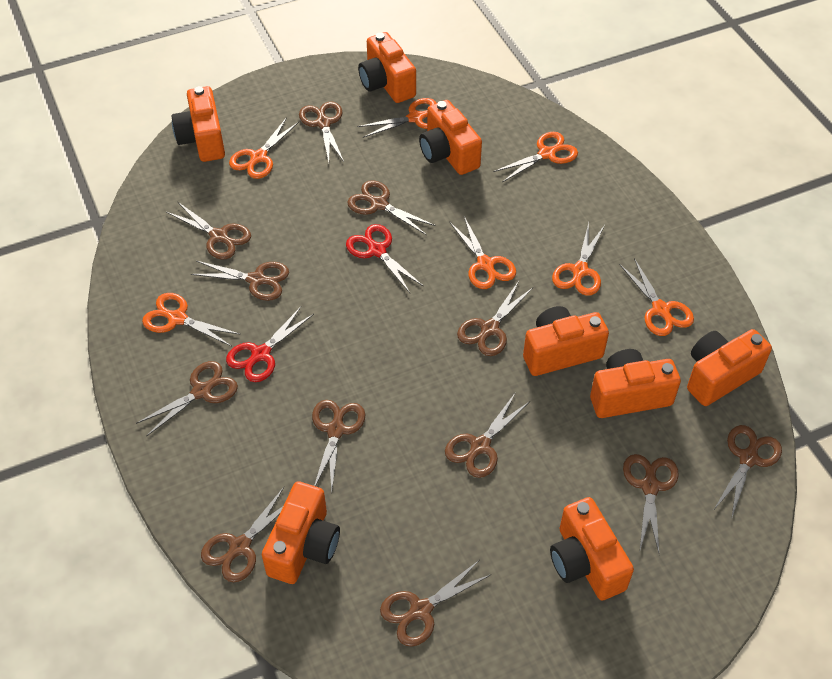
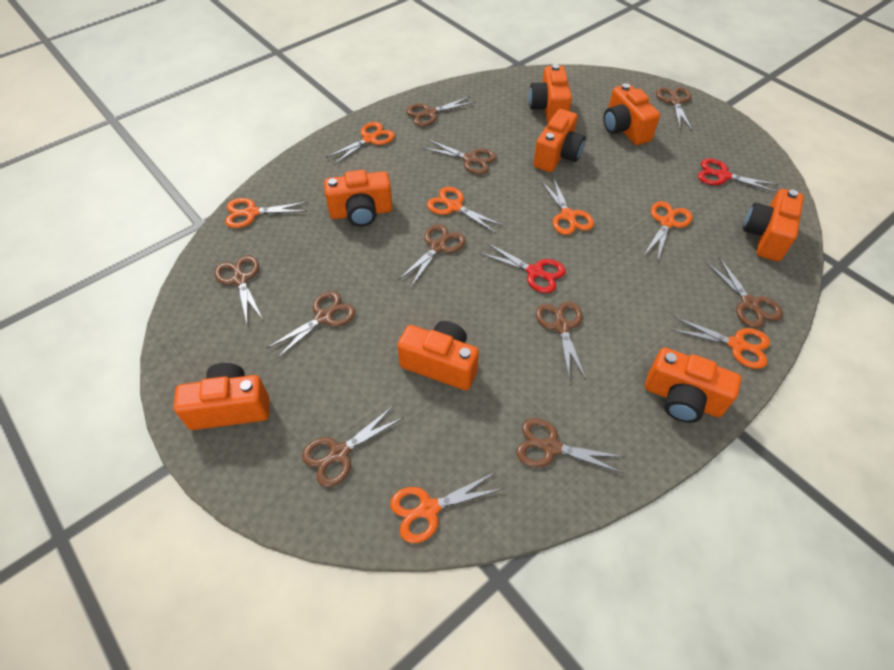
brown scissors: [136,361,238,437] [166,202,251,260] [191,261,289,301] [201,487,284,582] [299,101,344,162] [312,400,365,493] [347,180,436,235] [380,561,492,647] [445,393,530,478] [457,281,533,356] [623,454,679,553] [714,425,782,520] = 12 -> [214,255,263,323] [267,291,356,359] [302,406,404,487] [398,224,466,287] [406,96,476,126] [422,140,496,174] [516,418,625,474] [536,301,586,381] [656,87,692,130] [706,257,783,328] = 10

